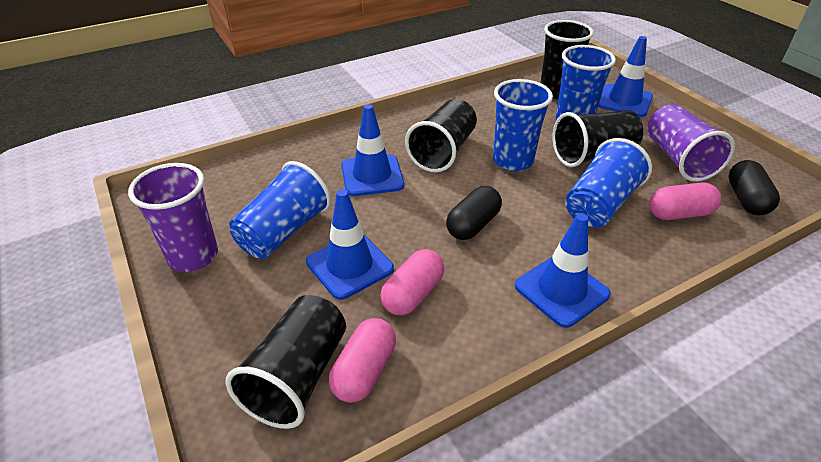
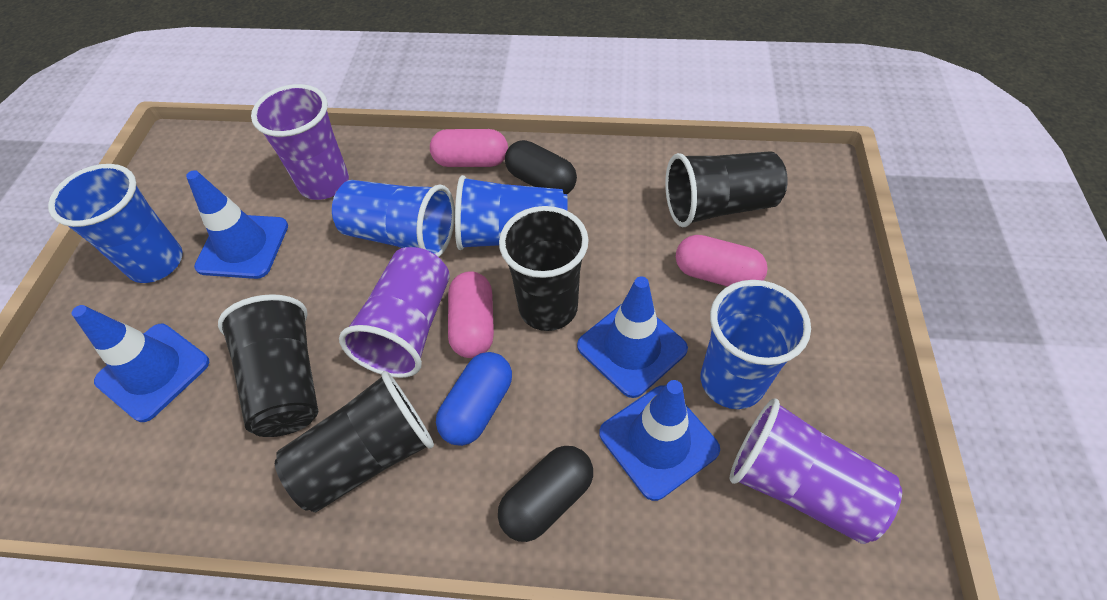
blue capsule: none = 0 -> [436,352,512,446] = 1
purple cup: [128,163,218,272] [647,104,735,182] = 2 -> [251,84,349,200] [339,247,450,378] [730,399,902,544] = 3

